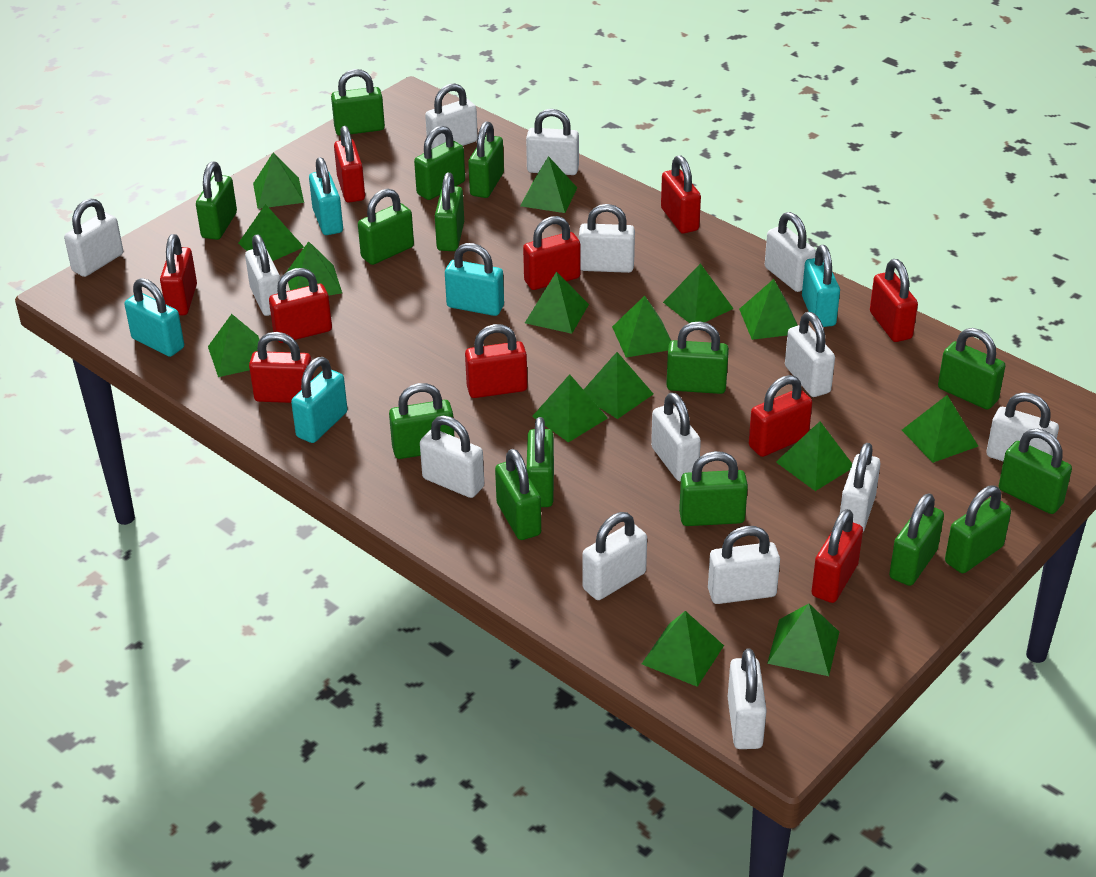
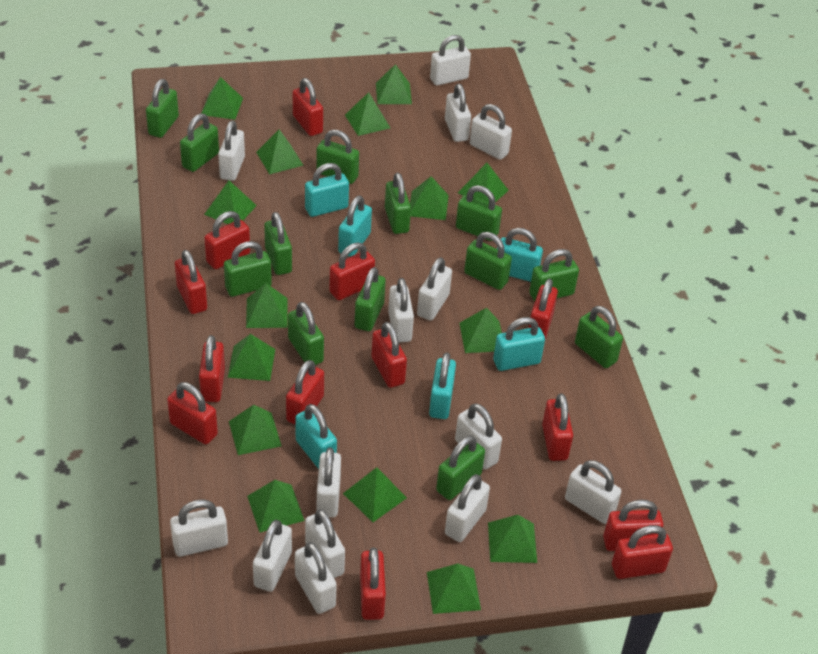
green padlock: [196,161,237,240] [331,69,385,136] [358,189,414,265] [389,383,455,459] [414,126,465,200] [435,173,464,251] [468,121,504,198] [495,449,541,540] [527,417,554,507] [666,321,729,394] [679,451,748,526] [889,493,944,586] [938,328,1005,410] [945,485,1011,573] [999,429,1072,514] = 15 -> [146,79,179,138] [180,113,219,172] [224,241,272,297] [264,212,292,275] [288,302,324,365] [316,130,359,184] [355,267,386,331] [385,173,411,234] [436,436,485,500] [456,185,502,241] [464,232,512,290] [529,249,579,301] [575,306,623,368] = 13
red padlock: [160,234,197,315] [249,332,314,403] [269,268,332,343] [334,126,365,203] [465,324,527,398] [523,216,580,290] [661,155,701,234] [749,375,812,457] [811,509,863,603] [870,259,918,342] = 10 -> [167,382,218,444] [175,250,207,314] [199,335,225,402] [204,211,250,269] [286,360,324,425] [293,78,323,136] [329,243,375,300] [360,548,386,620] [371,322,407,388] [529,279,558,340] [542,393,573,461] [603,499,664,551] [612,525,673,579] = 13
turquoise padlock: [124,278,184,357] [291,357,347,443] [309,157,343,235] [445,243,504,316] [802,245,840,327] = 5 -> [295,404,337,469] [305,163,349,217] [338,196,372,257] [429,352,456,419] [493,317,545,371] [497,228,543,282] = 6

